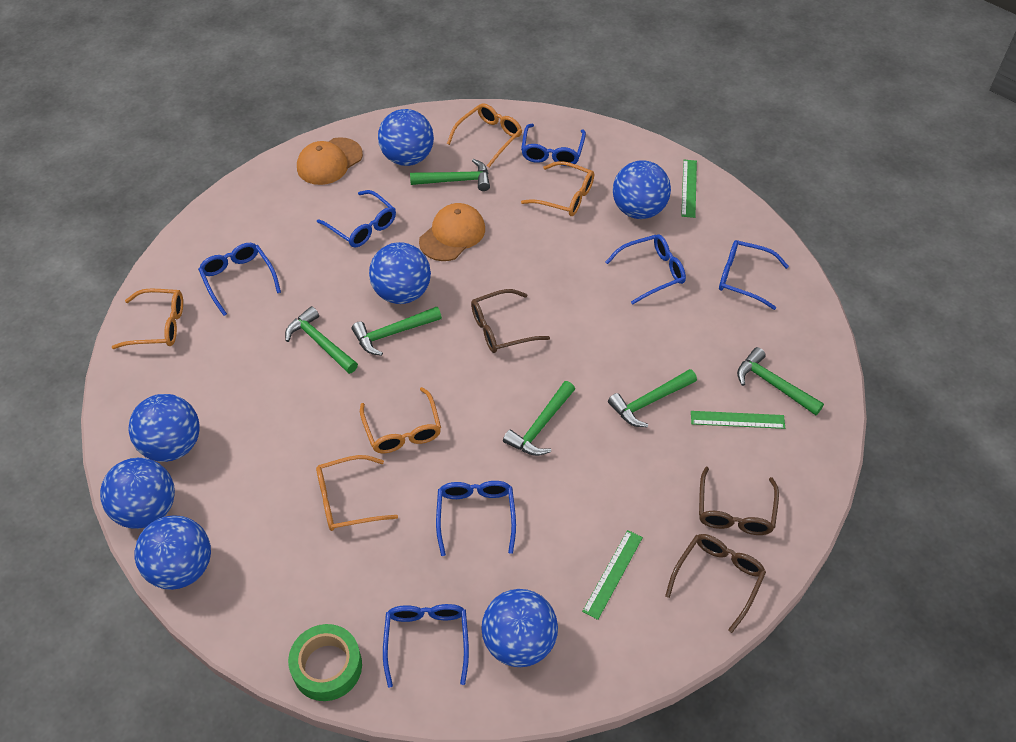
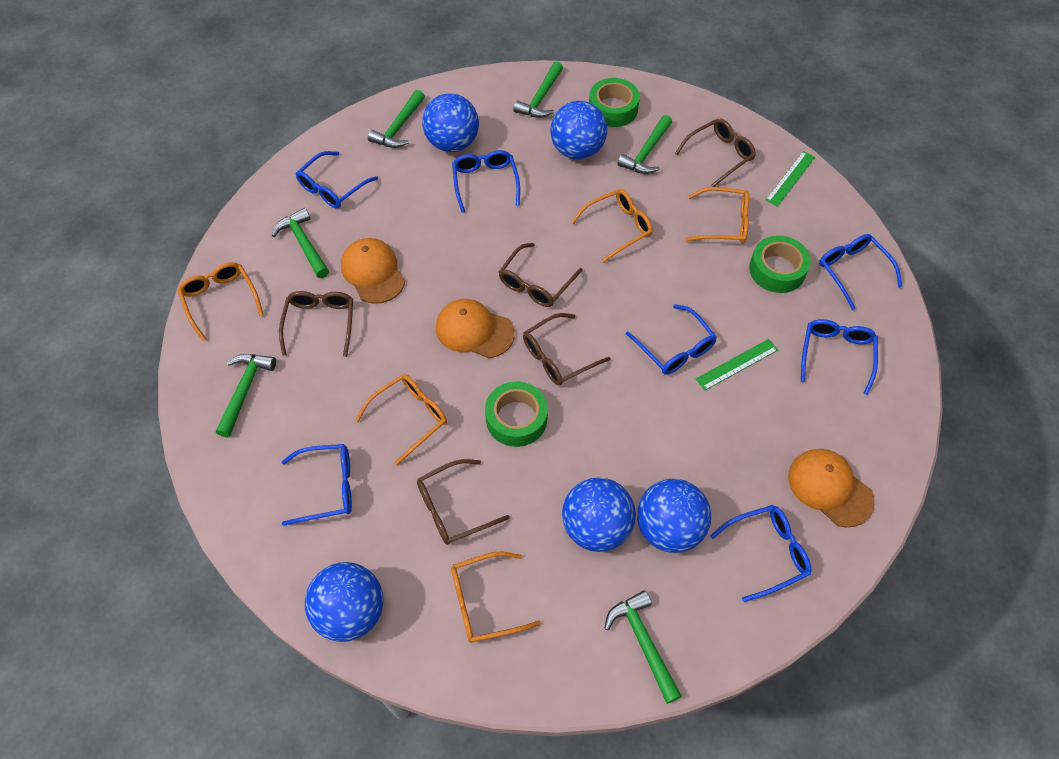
blue ball: [100,458,175,529] [128,394,200,462] [135,515,211,590] [369,242,431,304] [378,109,434,166] [481,589,558,667] [613,160,671,219] = 7 -> [305,562,383,642] [422,93,479,152] [550,101,607,160] [562,478,636,552] [637,479,711,553] = 5
brown glasses: [471,289,550,353] [665,534,766,633] [699,467,779,535] = 3 -> [279,291,353,357] [417,459,510,545] [499,243,583,307] [523,313,610,386] [675,119,756,187] = 5
green ruler: [582,530,643,620] [681,160,697,218] [691,411,785,429] = 3 -> [696,339,778,390] [765,151,815,207] = 2
green tape: [288,624,362,701] = 1 -> [485,382,548,447] [589,78,640,127] [749,236,811,293] = 3
orange cap: [297,137,363,185] [419,203,485,261] = 2 -> [341,238,405,304] [436,299,515,358] [788,449,875,527] = 3

